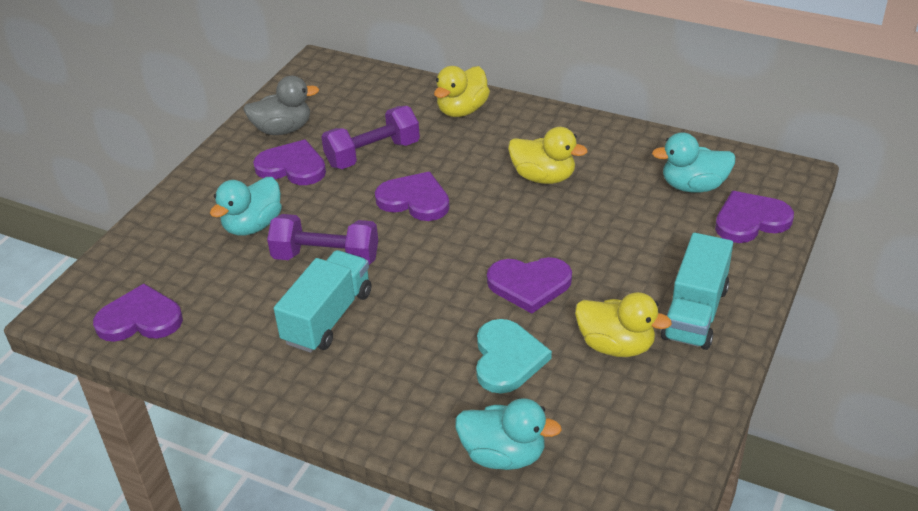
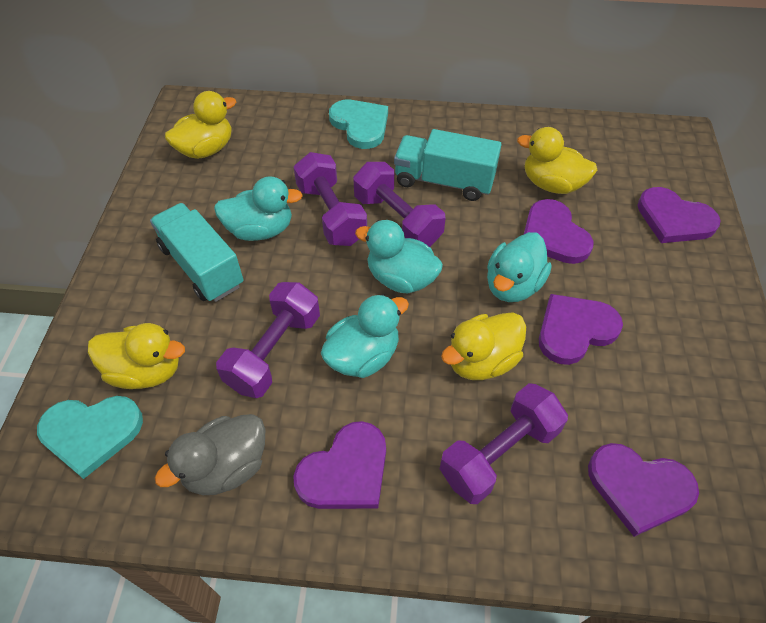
purple dumbbell: [267,214,378,265] [321,106,420,169] = 2 -> [216,282,320,398] [294,152,367,246] [353,162,446,247] [440,383,568,504] = 4
turquoise duck: [210,177,282,236] [455,398,562,470] [652,132,736,193] = 3 -> [214,176,303,241] [321,294,409,378] [355,220,443,293] [487,232,552,302] = 4
turquoise heart: [476,319,552,394] = 1 -> [37,396,143,479] [329,100,388,149] = 2
yellow duck: [434,66,490,117] [508,127,588,184] [575,292,672,357] = 3 -> [88,323,185,389] [165,91,236,159] [441,312,526,380] [517,127,597,194] = 4

